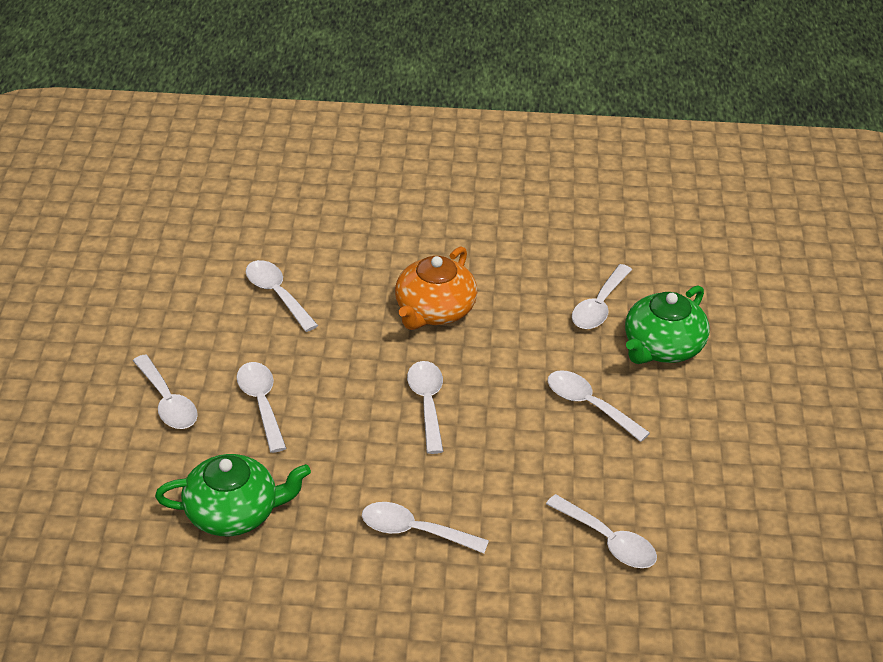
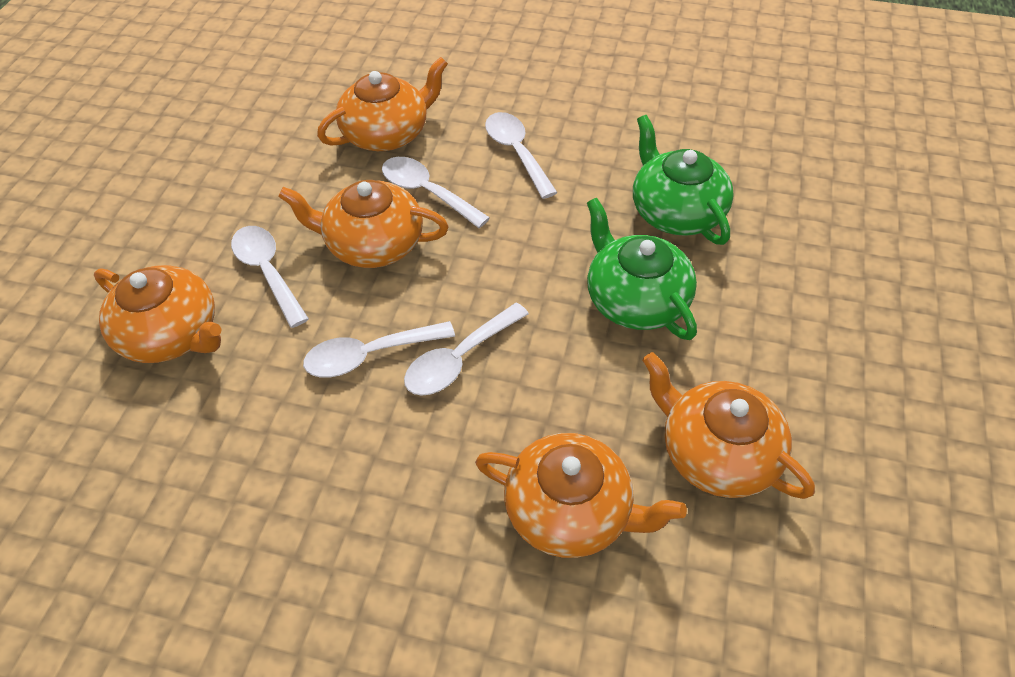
orange teapot: [395,246,477,330] = 1 -> [94,265,222,363] [278,180,449,268] [317,57,448,151] [475,433,687,558] [642,352,815,499] = 5
white spoon: [133,354,198,429] [236,362,286,453] [246,260,318,332] [362,502,489,553] [407,361,443,454] [546,494,657,568] [548,370,650,442] [572,264,632,329] = 8 -> [231,226,309,328] [303,321,455,378] [382,157,490,228] [404,303,529,396] [485,112,558,199] = 5

